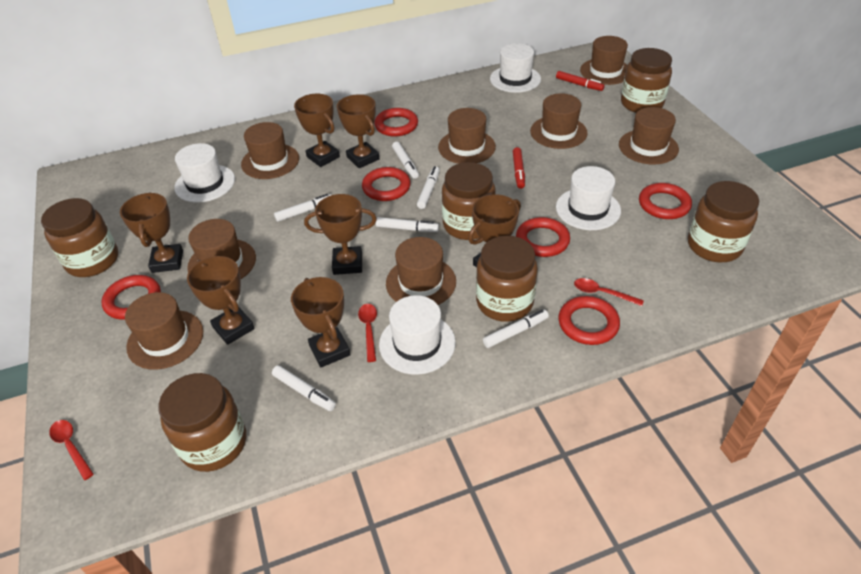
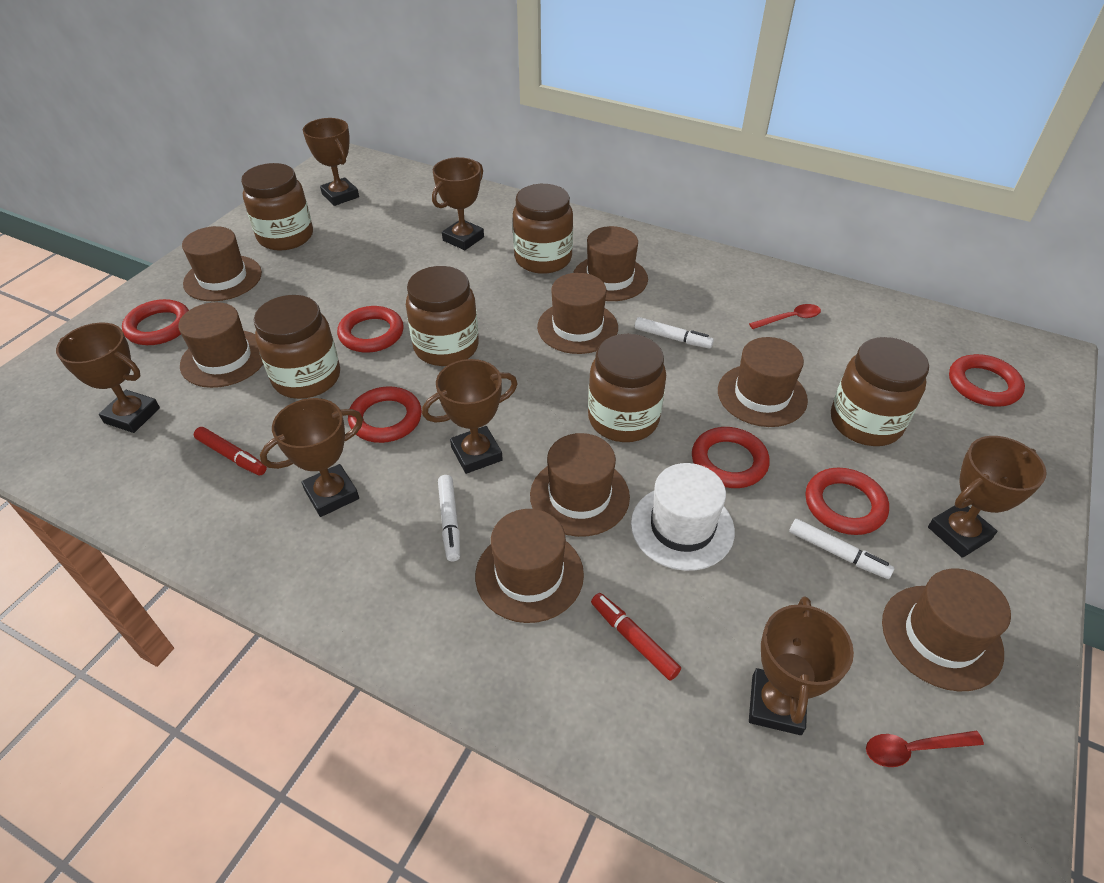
red spoon: [49,420,94,480] [358,304,377,362] [574,278,644,306] = 3 -> [749,304,821,329] [866,731,984,767] = 2
white hat: [174,143,235,203] [379,295,456,375] [490,43,541,93] [556,166,621,230] = 4 -> [631,463,735,571] = 1
white marker: [272,365,336,411] [274,194,332,222] [376,217,439,232] [392,142,419,179] [417,166,440,209] [483,310,549,348] = 6 -> [438,475,460,561] [635,317,714,349] [789,519,895,579] = 3

